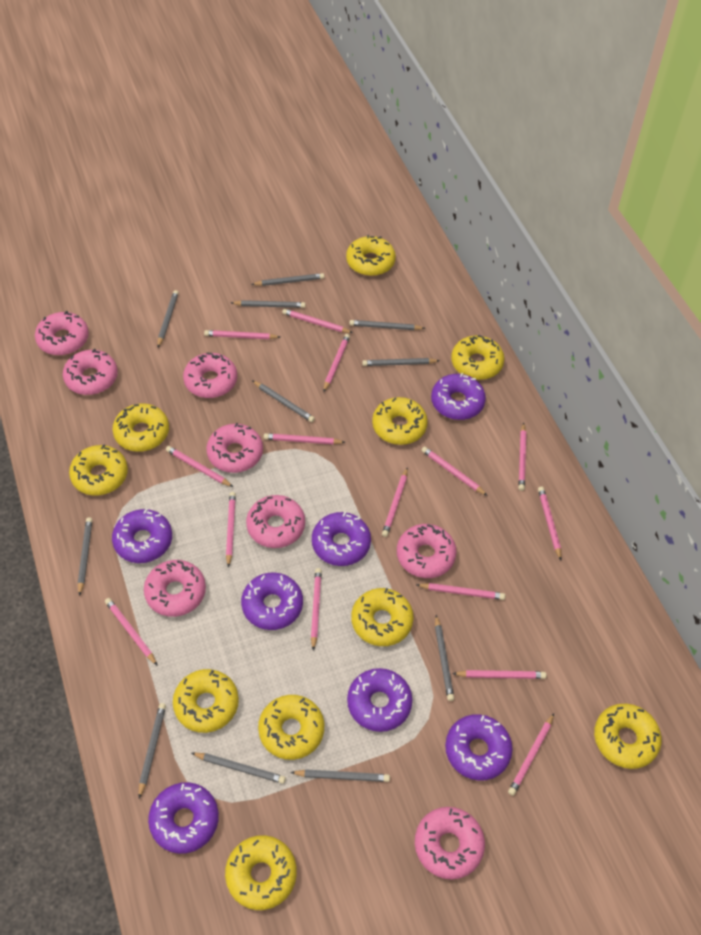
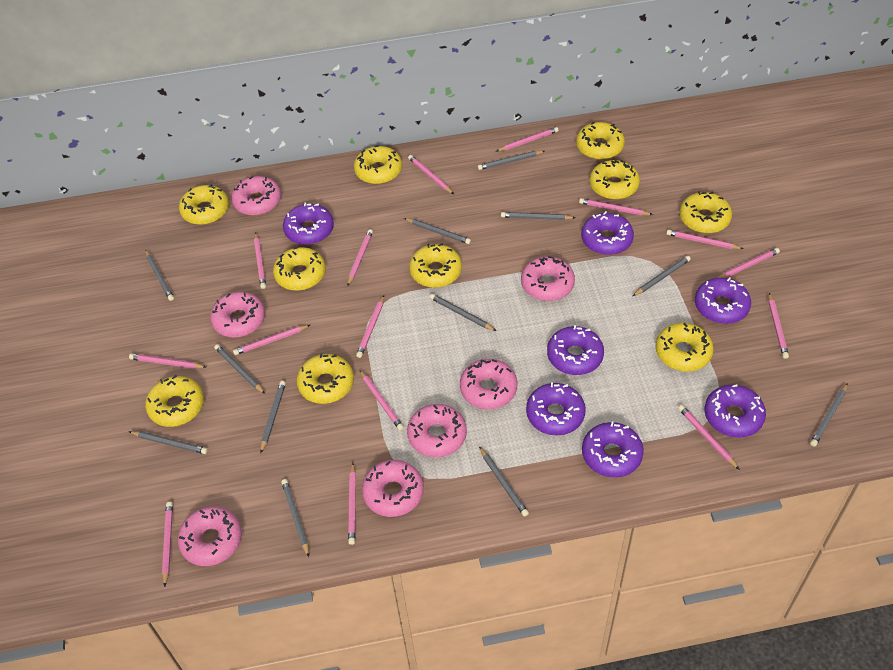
grey pencil: [78,518,92,596] [139,703,166,798] [157,290,179,347] [192,753,286,784] [231,300,306,308] [251,273,324,286] [252,380,315,422] [290,769,390,782] [349,320,425,330] [362,358,440,366] [435,615,454,701] = 11 -> [129,431,208,454] [145,250,174,301] [214,344,265,394] [260,381,286,453] [281,479,309,557] [404,218,471,244] [430,294,496,331] [478,151,545,170] [479,446,529,517] [501,212,576,220] [633,256,691,296] [810,383,848,446] = 12
pink donut: [35,311,89,355] [63,349,118,395] [144,560,206,617] [183,353,237,398] [206,423,263,473] [246,495,305,548] [397,524,457,578] [415,807,485,880] = 8 -> [178,506,242,566] [210,292,265,338] [231,176,281,216] [362,460,424,517] [407,404,467,457] [460,359,517,409] [521,256,575,301] = 7

